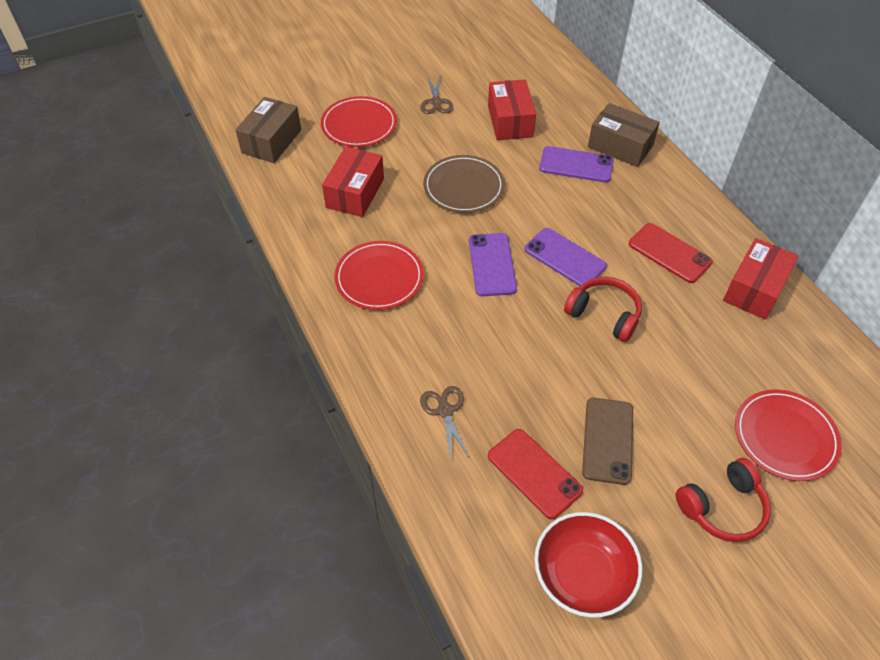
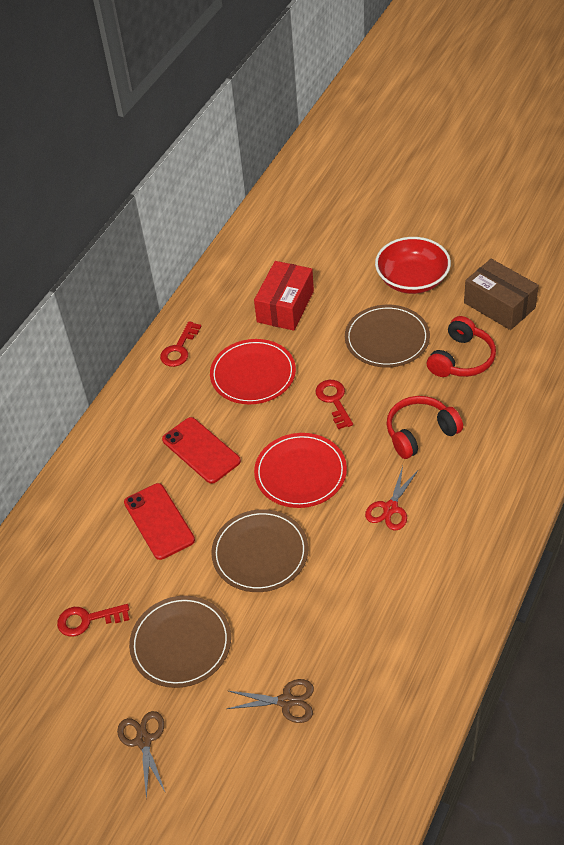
brown box: [236,97,301,163] [588,103,660,167] = 2 -> [464,259,539,330] = 1
brown phone: [582,398,633,485] = 1 -> none = 0
brown plate: [423,155,505,213] = 1 -> [129,596,231,688] [211,509,308,592] [345,305,430,368] = 3
purple phone: [469,233,517,296] [524,228,607,286] [539,146,614,183] = 3 -> none = 0
red box: [322,147,384,217] [488,79,536,140] [723,238,798,320] = 3 -> [254,261,314,331] = 1
red key: none = 0 -> [57,604,130,637] [160,321,202,367] [315,380,353,429] = 3
red plate: [321,96,397,147] [334,241,424,310] [735,389,842,481] = 3 -> [210,339,296,404] [254,433,347,508] = 2
red scissors: none = 0 -> [365,466,419,530] = 1

